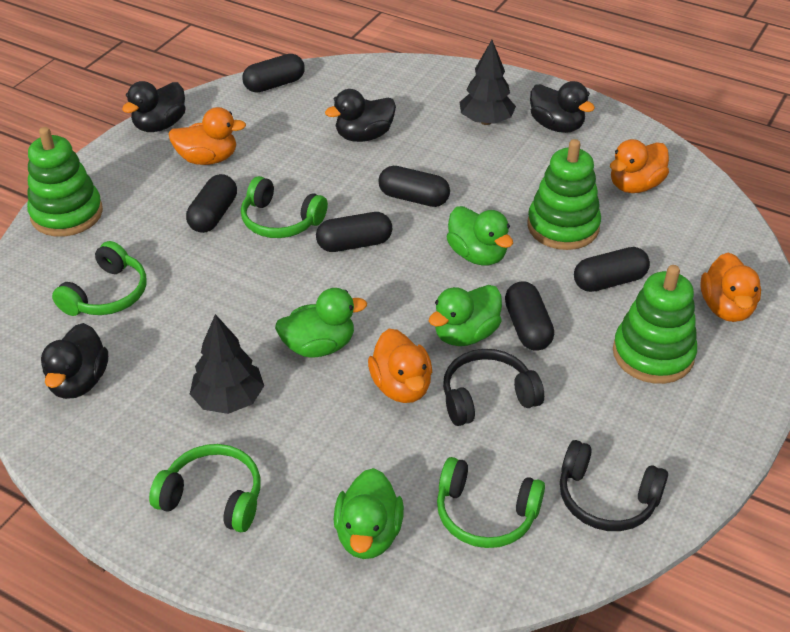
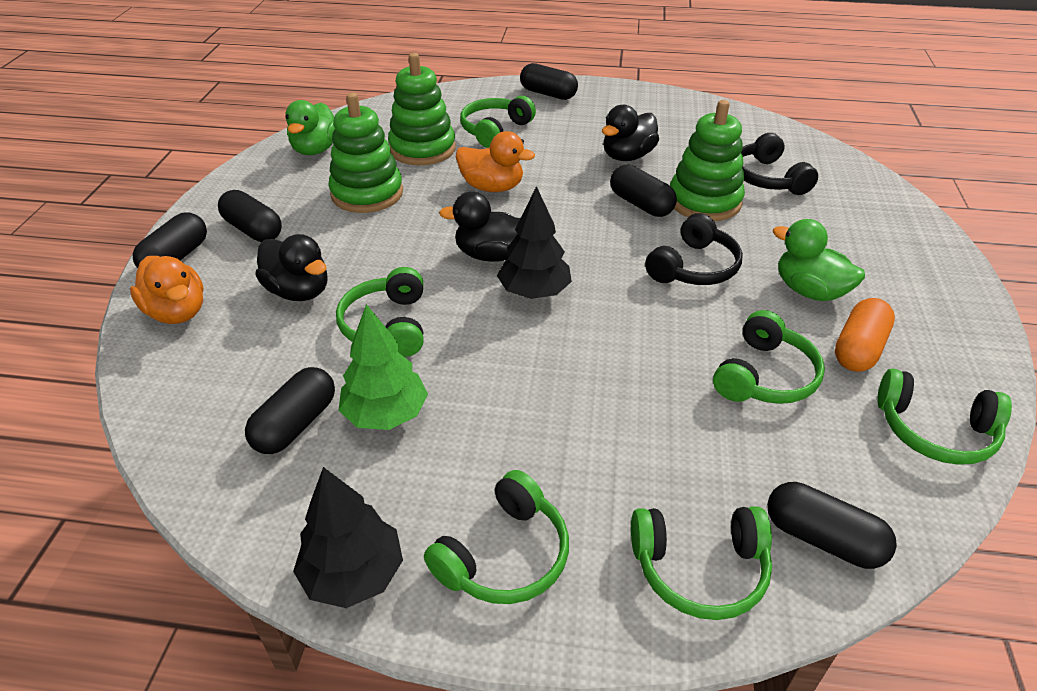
black duck: [41,323,108,399] [122,81,186,132] [325,89,396,142] [530,81,595,133] = 4 -> [255,234,328,301] [439,191,520,262] [602,105,659,161] = 3
green duck: [275,288,367,358] [334,468,404,559] [429,285,502,346] [447,206,513,265] = 4 -> [285,100,335,155] [773,219,865,301] = 2
green headphones: [52,241,147,316] [149,444,260,532] [241,176,328,238] [437,457,545,548] = 4 -> [336,267,424,357] [424,470,569,604] [460,96,536,148] [631,506,772,620] [713,310,825,404] [877,369,1012,465] = 6
green tree: none = 0 -> [338,304,428,430] = 1
orange capsule: none = 0 -> [835,298,895,372] = 1
orange duck: [169,107,246,165] [368,329,432,403] [610,139,669,193] [700,253,761,322] = 4 -> [130,256,204,324] [456,131,535,192] = 2

